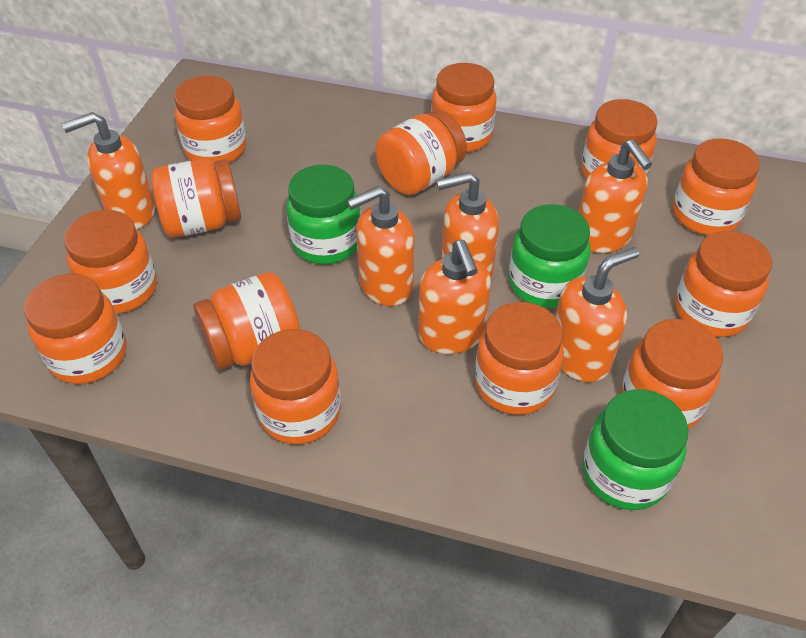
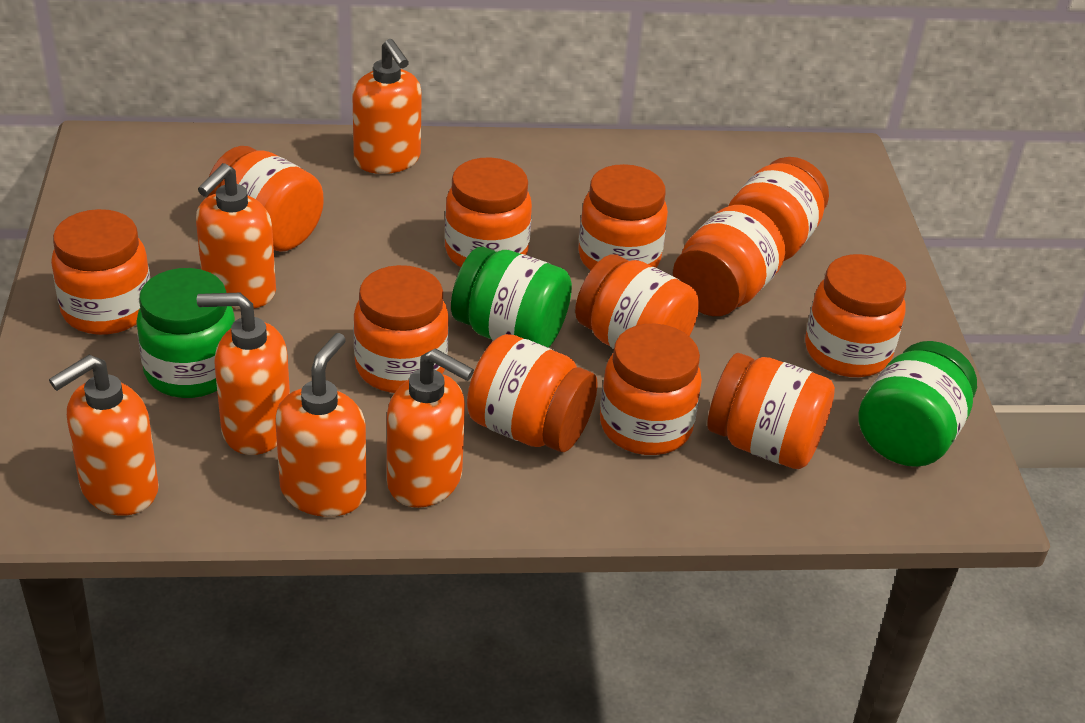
orange jar: [24,274,127,384] [64,210,157,314] [151,159,241,237] [174,75,247,165] [193,272,300,370] [250,329,341,444] [375,110,467,195] [431,63,497,152] [475,302,564,415] [581,99,658,180] [621,319,723,429] [673,138,760,235] [675,231,772,337] = 13 -> [51,209,150,335] [207,146,324,252] [353,265,449,393] [445,158,532,267] [467,334,598,452] [575,254,699,349] [578,164,668,270] [600,324,702,455] [673,205,785,316] [707,353,835,469] [728,157,829,261] [805,254,906,377] = 12

